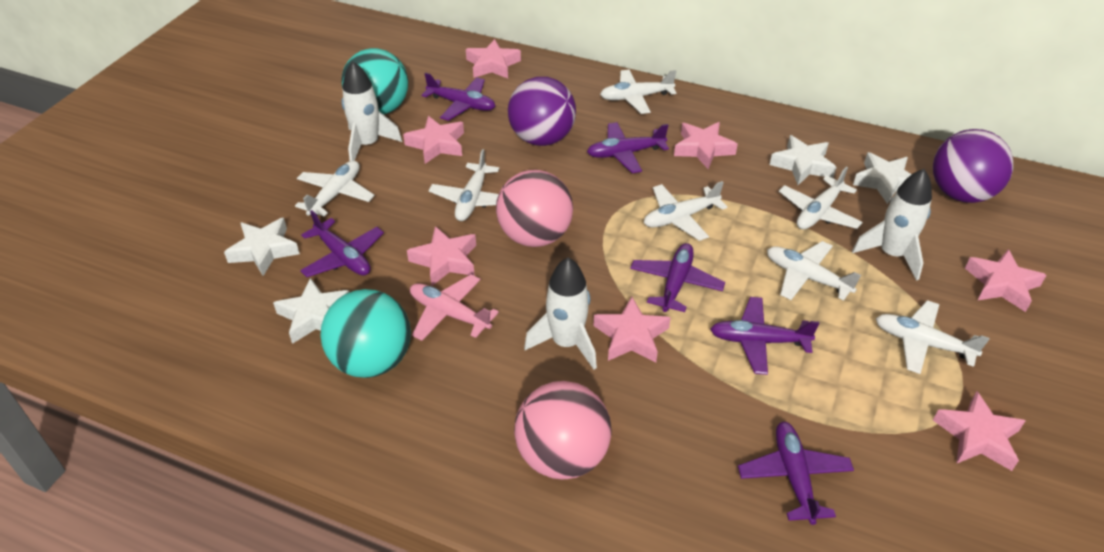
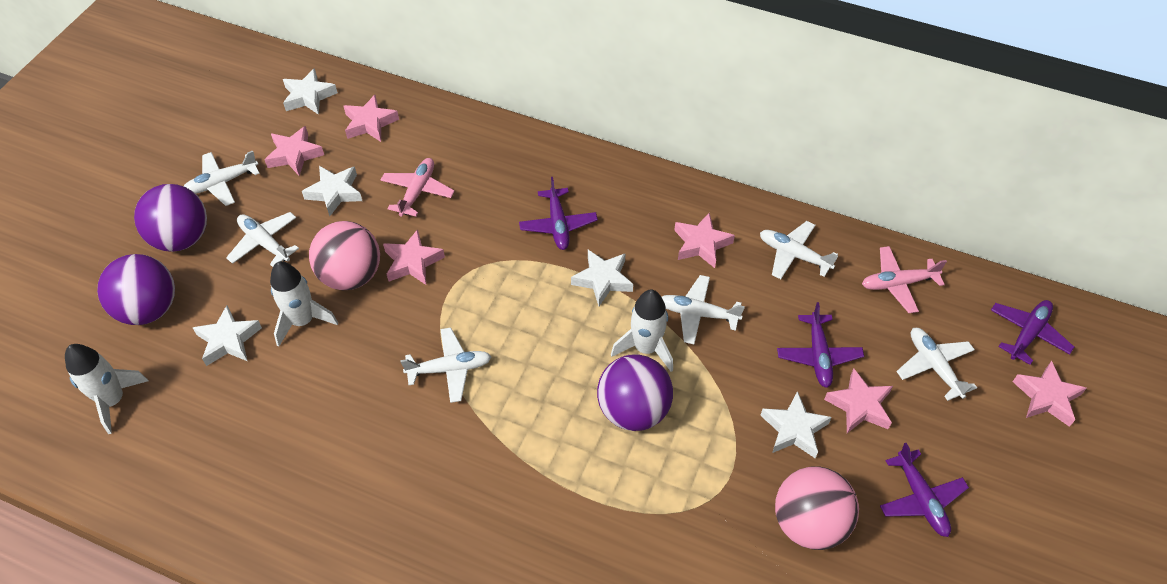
pink plane: [410,274,499,341] = 1 -> [381,158,455,217] [862,246,947,313] = 2
pink star: [403,116,464,164] [407,226,476,286] [466,39,521,78] [594,296,671,362] [674,122,738,169] [933,391,1026,471] [965,249,1046,312] = 7 -> [265,126,324,176] [343,95,399,142] [383,229,445,285] [674,212,735,268] [824,369,893,433] [1012,361,1087,427] = 6
purple ball: [508,77,576,146] [933,129,1013,203] = 2 -> [97,254,175,325] [134,184,207,252] [597,354,673,431] = 3
purple plane: [300,210,384,277] [422,73,495,121] [587,122,669,173] [630,243,725,312] [710,297,819,375] [738,422,854,525] = 6 -> [519,177,598,250] [777,302,864,388] [880,443,969,537] [991,300,1074,365] = 4
turquoise ball: [320,289,411,378] [341,48,408,114] = 2 -> none = 0
white plane: [295,160,375,217] [429,149,499,221] [600,70,677,114] [644,181,727,241] [767,241,861,300] [779,167,863,229] [875,300,990,374] = 7 -> [184,151,260,206] [226,212,299,267] [400,327,491,403] [662,275,745,344] [760,221,838,279] [896,328,977,401] = 6
white star: [224,217,300,276] [273,278,350,344] [770,135,836,185] [853,152,911,204] = 4 -> [193,305,262,366] [283,68,338,115] [302,166,362,216] [571,250,633,306] [760,391,832,458] = 5

